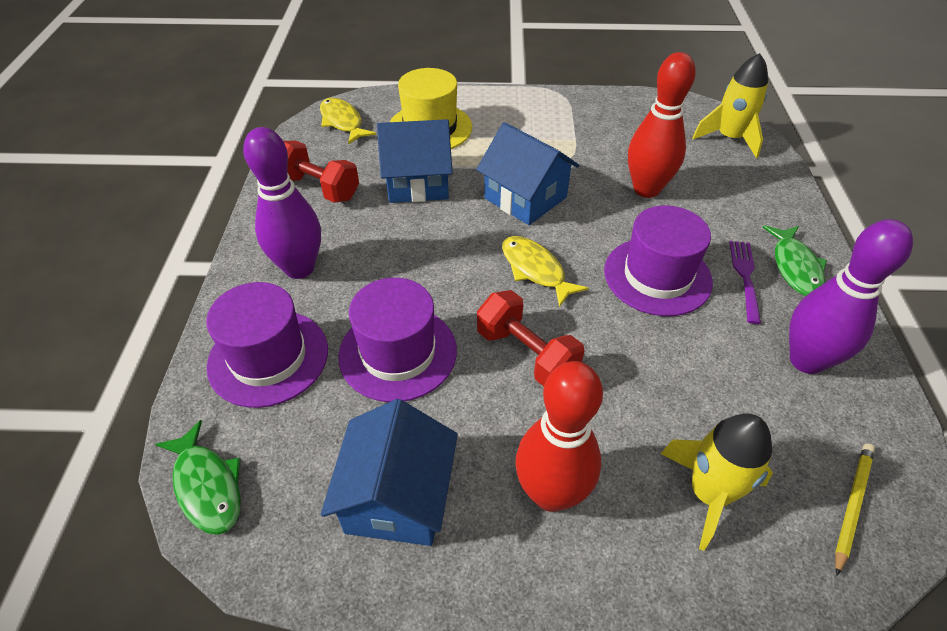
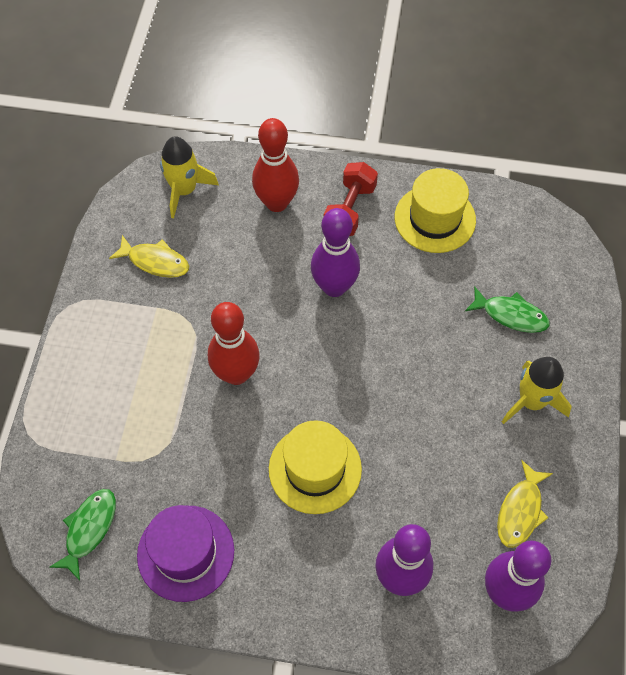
blue house: [321,399,458,546] [377,119,453,203] [476,122,579,225] = 3 -> none = 0
purple bowling pin: [243,127,321,279] [789,219,913,374] = 2 -> [311,208,360,297] [375,524,433,596] [485,541,551,612] = 3
purple fork: [729,241,761,324] = 1 -> none = 0
purple hat: [206,282,328,408] [338,278,457,402] [604,206,713,316] = 3 -> [137,505,234,602] = 1
red dumbbell: [284,141,359,203] [477,290,585,386] = 2 -> [324,162,378,236] = 1
yellow hat: [390,68,472,149] = 1 -> [269,420,362,514] [395,168,476,253] = 2
yellow pencil: [835,444,875,576] = 1 -> none = 0

